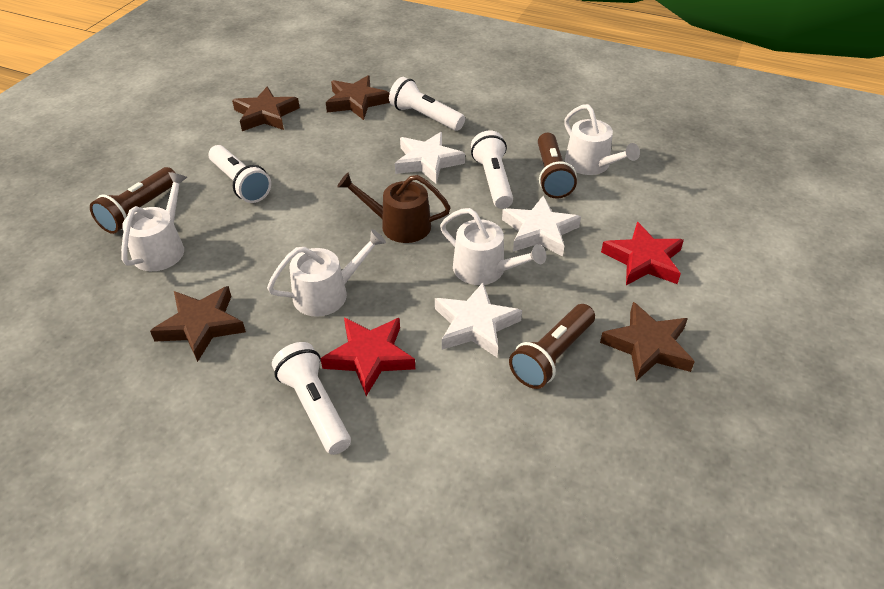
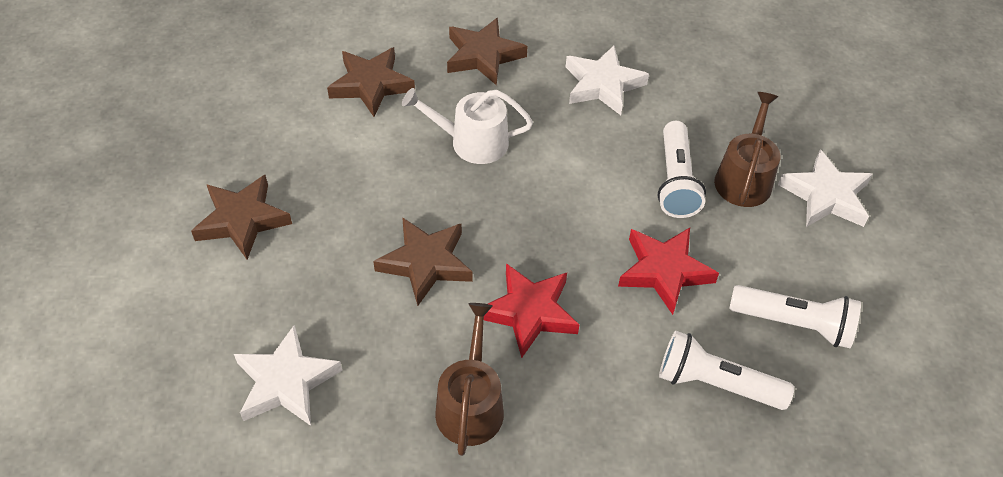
brown flashlight: [90,167,175,234] [509,304,595,389] [538,133,577,199] = 3 -> none = 0
brown watering can: [337,173,451,243] = 1 -> [435,303,504,456] [714,92,781,207] = 2
white flashlight: [209,145,271,203] [272,342,351,455] [389,77,465,131] [471,131,513,209] = 4 -> [658,121,706,218] [659,331,794,410] [729,285,861,348] = 3
white watering can: [121,172,187,271] [267,229,386,317] [440,208,546,285] [564,104,640,175] = 4 -> [402,88,533,164] = 1

